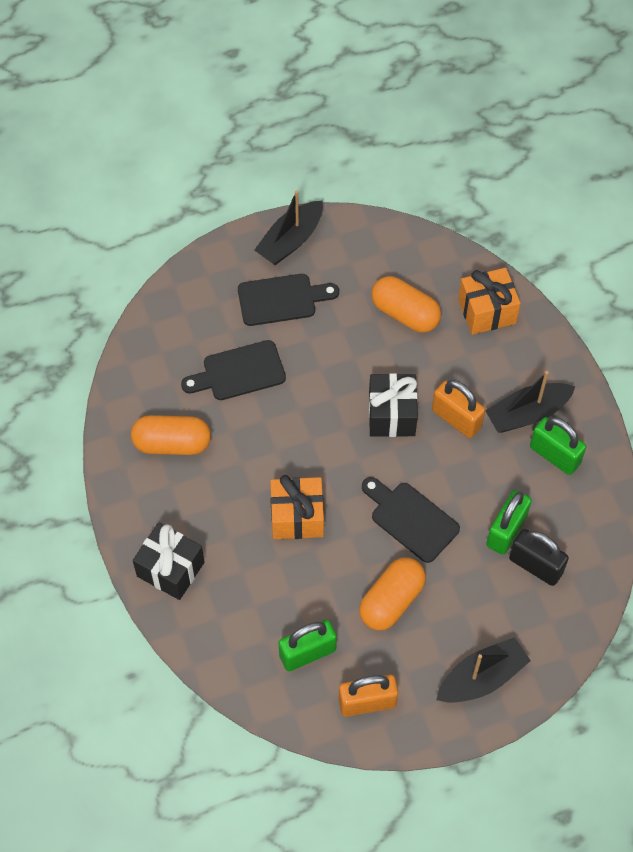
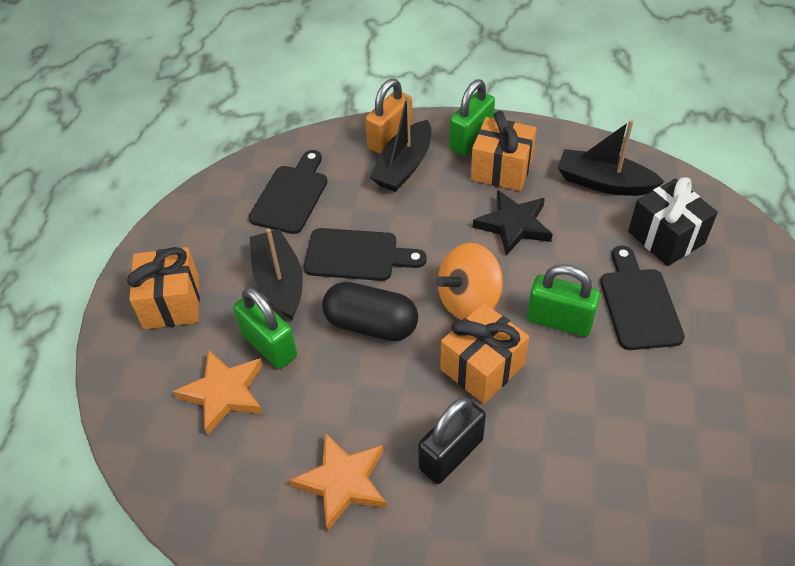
black capsule: none = 0 -> [322,282,418,341] = 1
black gift: [133,522,205,600] [369,373,418,437] = 2 -> [628,177,718,266] = 1
black star: none = 0 -> [473,190,553,256] = 1
orange capsule: [131,415,211,455] [359,557,426,630] [371,276,441,333] = 3 -> none = 0
orange gift: [270,475,324,539] [458,268,521,335] = 2 -> [127,247,200,330] [440,303,529,404] [471,111,537,191] = 3
orange padlock: [338,675,398,717] [432,380,485,438] = 2 -> [365,79,413,154] = 1
orange spinning top: none = 0 -> [436,243,503,320] = 1
orange star: none = 0 -> [173,350,263,435] [289,433,387,531] = 2

